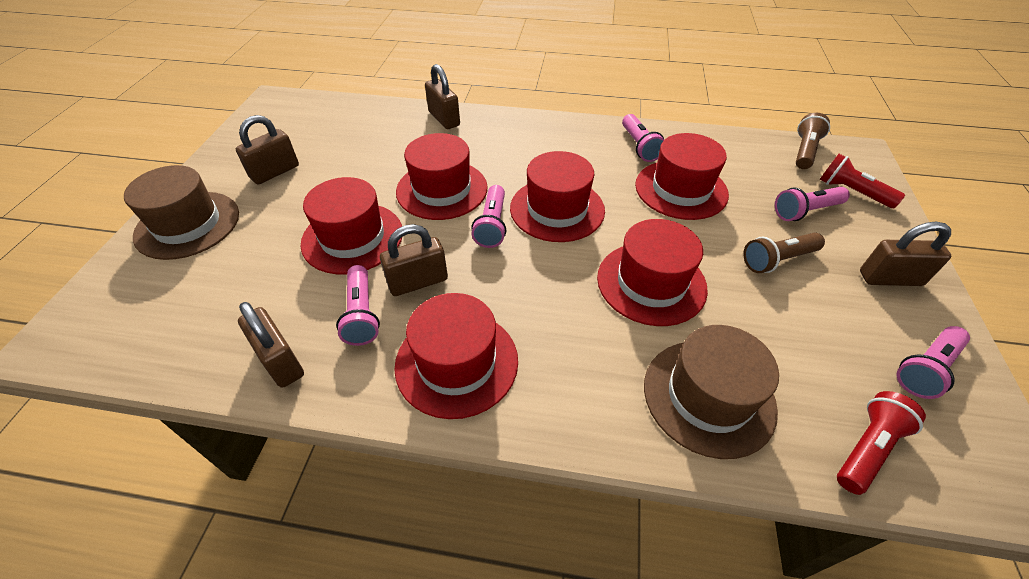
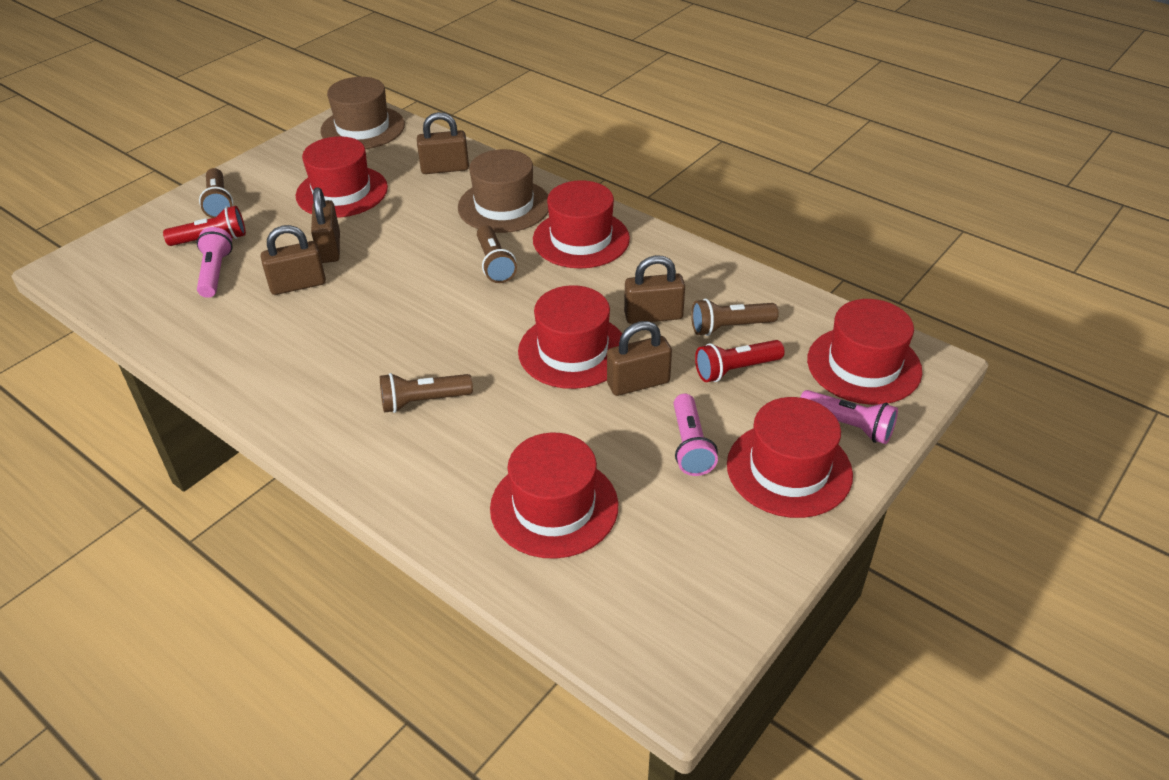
brown flashlight: [743,232,825,273] [796,113,830,169] = 2 -> [199,168,233,218] [380,373,473,413] [477,225,517,283] [691,299,779,336] = 4
pink flashlight: [336,265,380,346] [471,185,507,248] [622,114,664,162] [775,187,850,221] [897,326,970,399] = 5 -> [197,227,233,298] [674,394,718,476] [800,390,898,444] = 3

